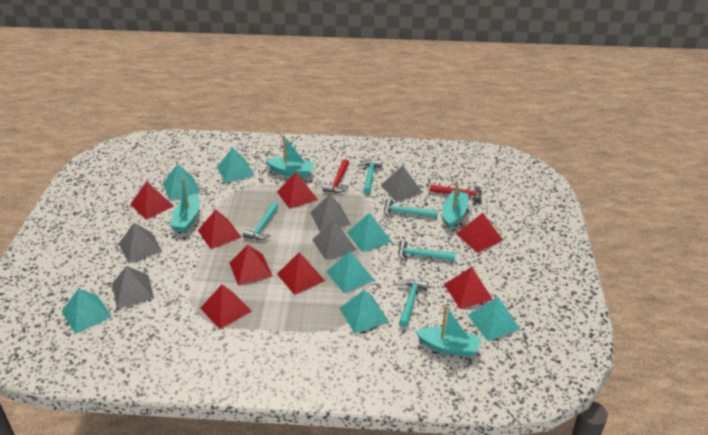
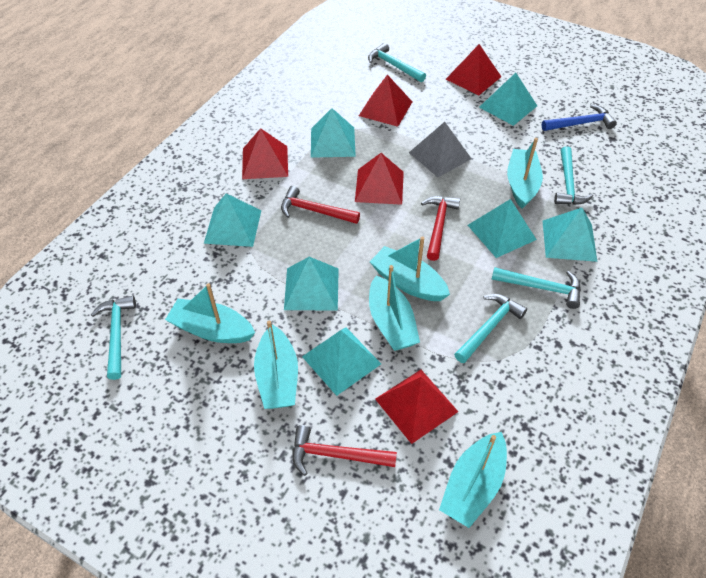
blue hammer: none = 0 -> [541,104,617,131] = 1
grey pyramid: [112,266,154,308] [119,223,162,263] [310,194,351,232] [312,220,356,260] [381,165,423,202] = 5 -> [409,122,472,177] = 1
red hammer: [323,159,349,193] [430,184,482,203] = 2 -> [281,186,360,224] [292,425,397,476] [421,196,460,261] = 3
red pyramid: [130,181,174,220] [198,210,242,249] [200,285,251,329] [230,245,273,286] [277,172,318,209] [277,252,325,295] [444,267,493,309] [456,213,503,253] = 8 -> [242,128,288,179] [355,153,404,205] [359,75,412,127] [375,370,458,444] [446,44,501,95] = 5
turquoise boat: [170,178,200,232] [266,135,315,177] [416,306,481,357] [442,180,468,229] = 4 -> [165,283,255,343] [254,320,298,409] [369,265,420,351] [370,236,450,301] [439,432,507,528] [507,138,543,209] = 6

